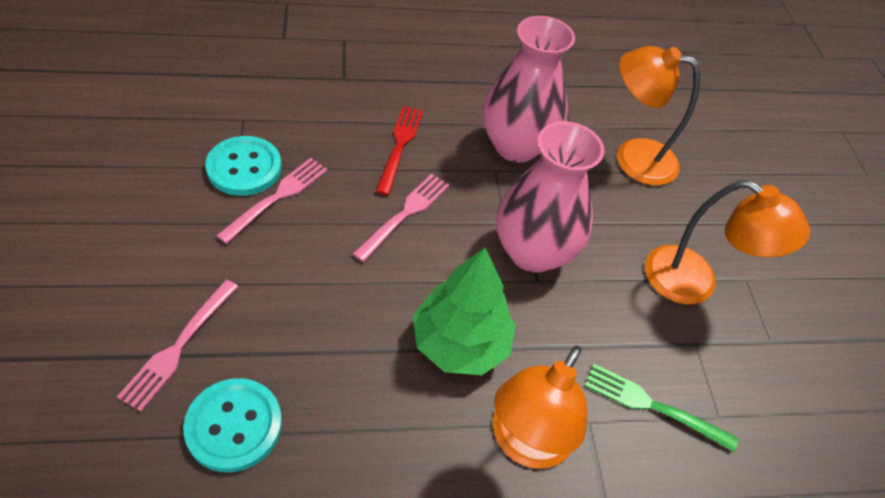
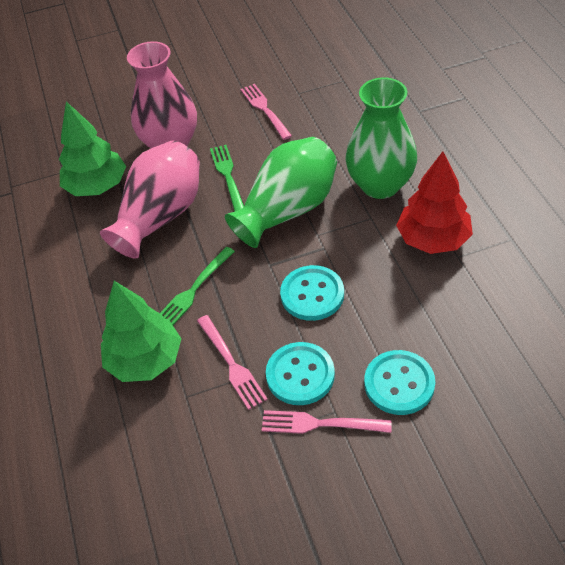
green fork: [585,364,738,452] = 1 -> [160,247,235,325] [210,145,244,211] = 2
green tree: [413,248,516,375] = 1 -> [59,102,126,196] [101,281,181,382] = 2
green vase: none = 0 -> [225,137,337,248] [345,78,417,199] = 2
orange lamp: [493,346,587,469] [617,46,700,185] [645,180,810,304] = 3 -> none = 0
red fork: [376,106,423,195] = 1 -> none = 0
red tree: none = 0 -> [396,152,473,254] = 1
turquoise button: [183,378,282,472] [205,136,282,196] = 2 -> [266,342,335,405] [280,265,344,321] [364,350,435,415] = 3

